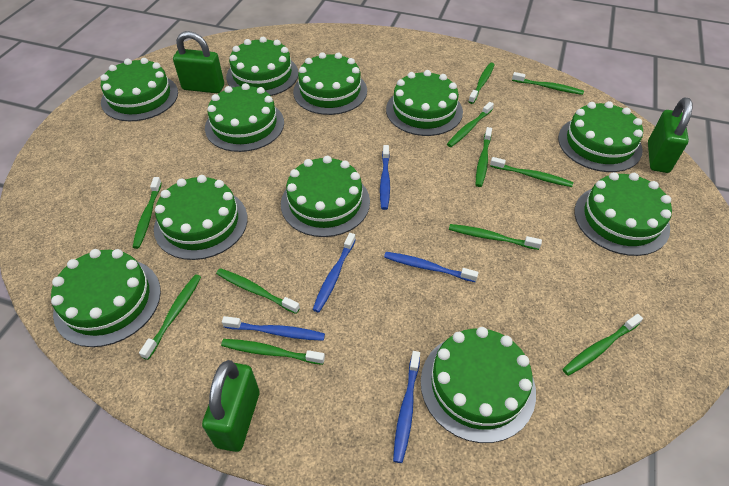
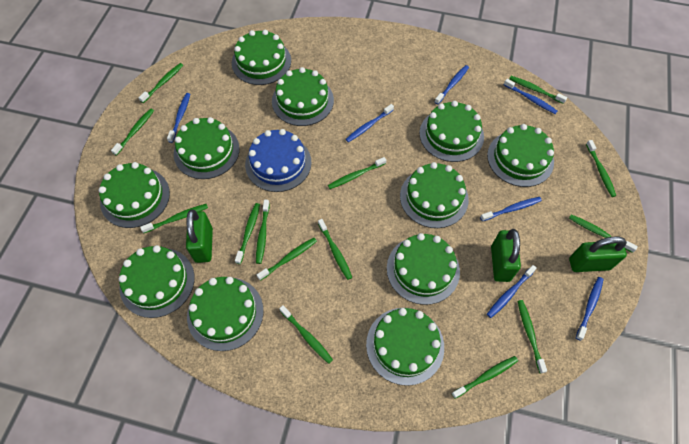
blue cake: none = 0 -> [245,129,312,192] = 1
blue toothbrush: [222,316,325,341] [312,233,356,312] [380,145,390,210] [384,252,478,282] [393,351,420,463] = 5 -> [167,93,190,143] [346,104,394,142] [435,65,469,104] [480,197,542,221] [487,265,537,318] [504,79,557,114] [576,277,604,341] = 7
green toothbrush: [133,177,162,249] [139,274,201,360] [216,268,300,314] [221,339,325,365] [447,102,494,147] [449,224,542,250] [468,62,495,104] [476,127,492,187] [490,157,573,187] [512,72,584,95] [562,314,643,376] = 11 -> [111,108,154,156] [138,63,183,103] [140,204,208,233] [235,203,260,264] [256,200,270,264] [257,238,317,281] [279,305,333,364] [318,219,352,280] [328,157,386,189] [452,356,518,398] [509,76,567,104] [517,300,547,373] [569,215,638,253] [586,140,616,197] = 14

